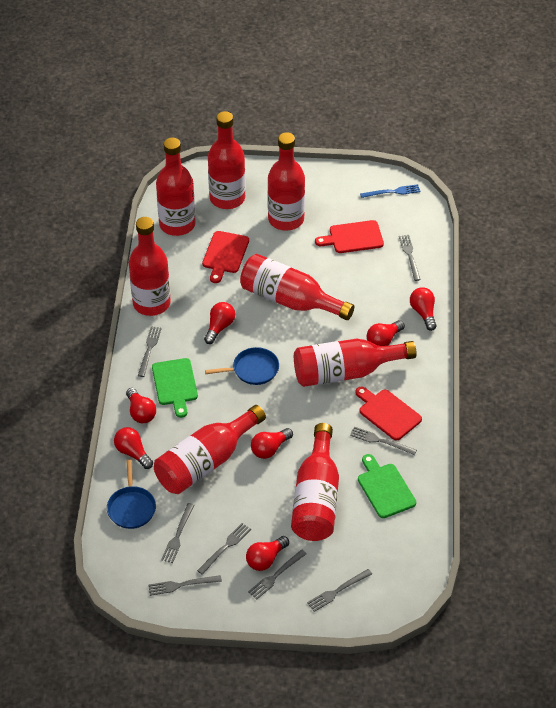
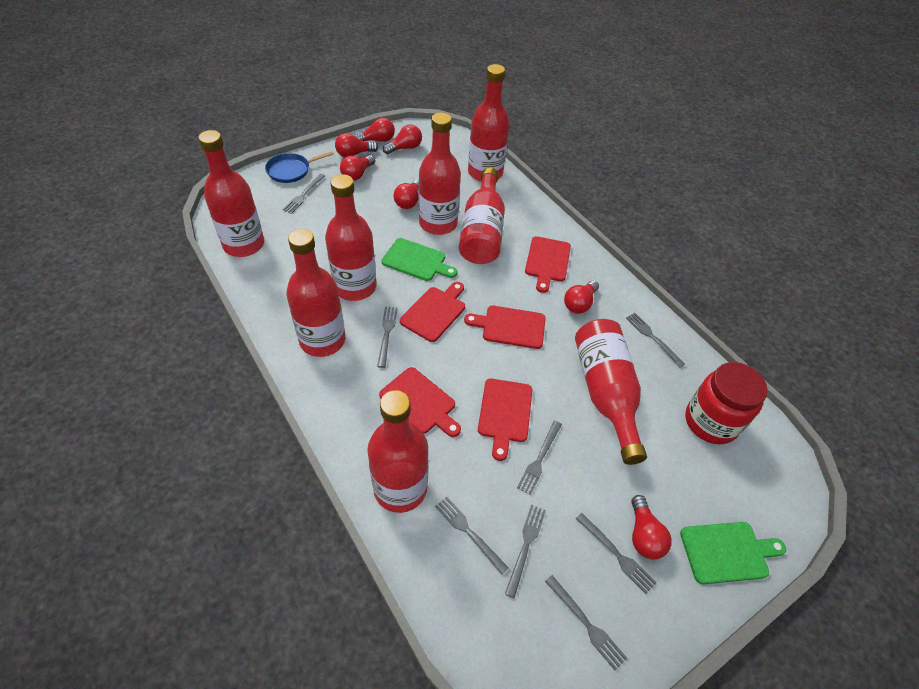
blue fork: [360,184,420,198] = 1 -> none = 0
blue pan: [107,460,156,529] [205,347,279,385] = 2 -> [265,151,334,183] = 1
red cutting board: [202,231,249,283] [315,220,384,253] [355,386,422,441] = 3 -> [379,367,461,437] [400,282,465,342] [464,306,546,349] [478,379,532,461] [525,236,571,293] = 5
red jar: none = 0 -> [685,362,768,444] = 1

